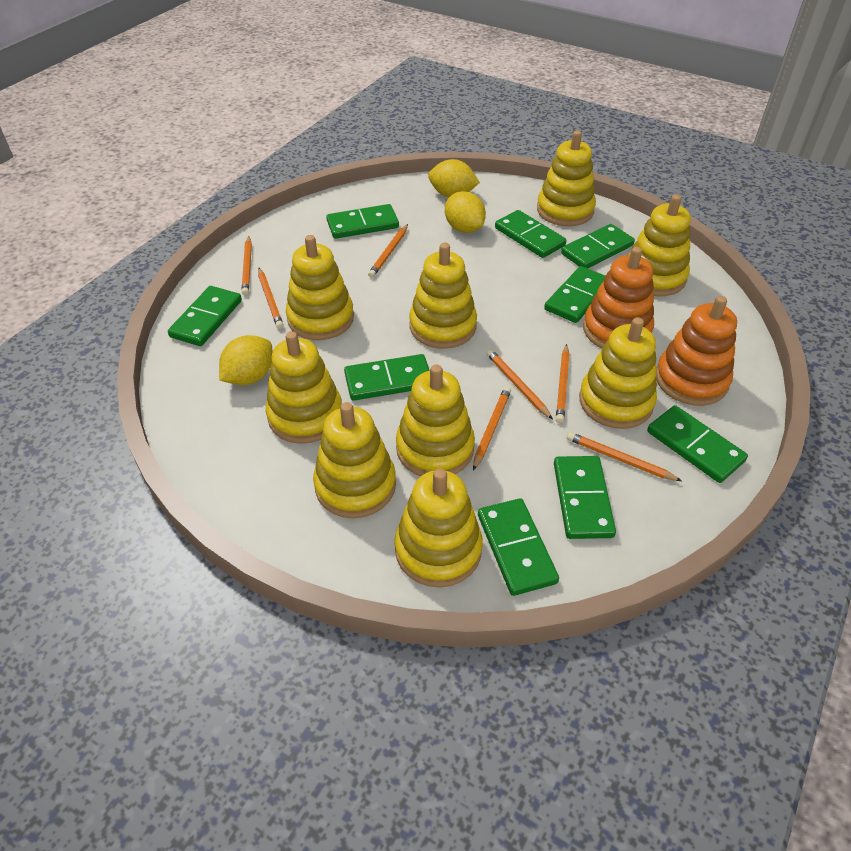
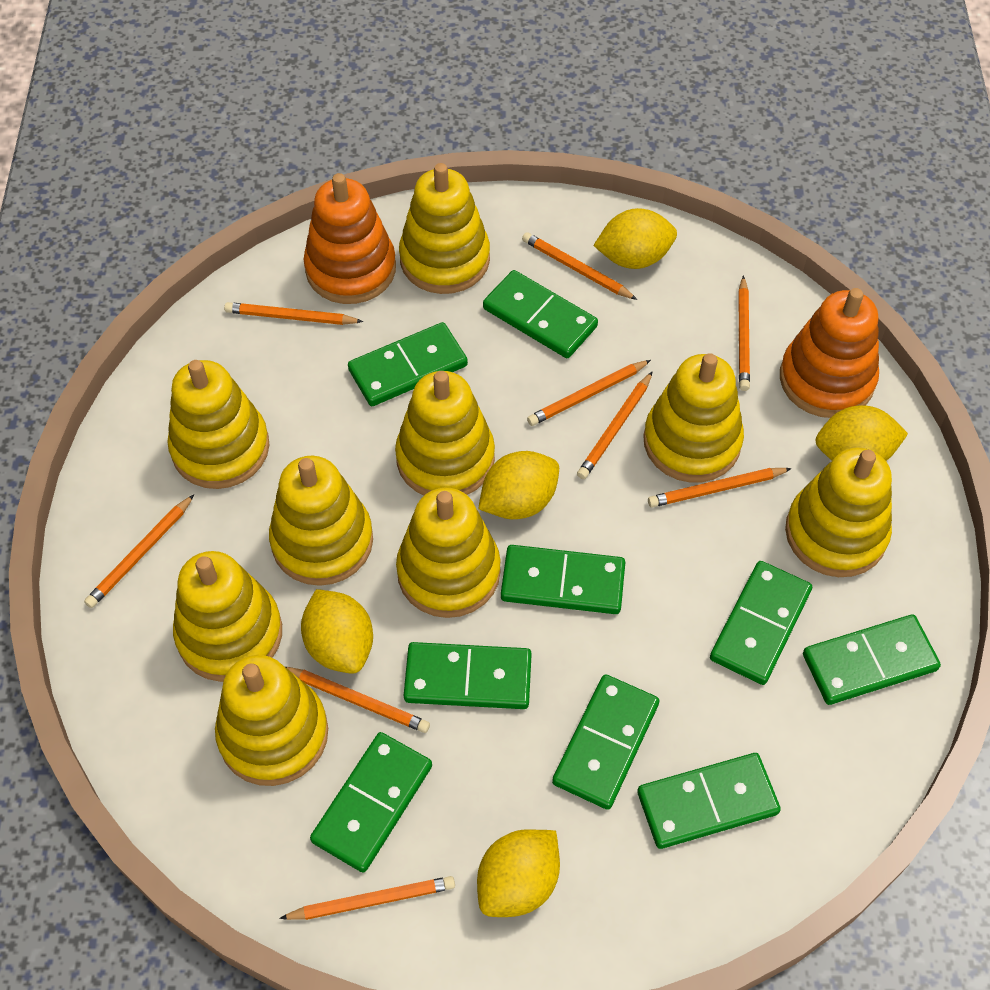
orange pencil: [241,236,252,295] [258,268,284,329] [368,224,408,278] [473,386,511,471] [486,349,553,420] [556,344,570,423] [567,432,682,481] = 7 -> [84,494,194,608] [224,302,363,325] [279,876,455,920] [286,667,430,733] [522,232,637,300] [527,360,651,426] [577,371,653,479] [648,468,792,508] [738,275,750,391] = 9
yellow lemon: [219,335,273,385] [428,159,480,197] [445,191,486,233] = 3 -> [301,589,373,674] [477,829,560,917] [478,451,559,519] [593,208,677,269] [816,405,908,461] = 5

